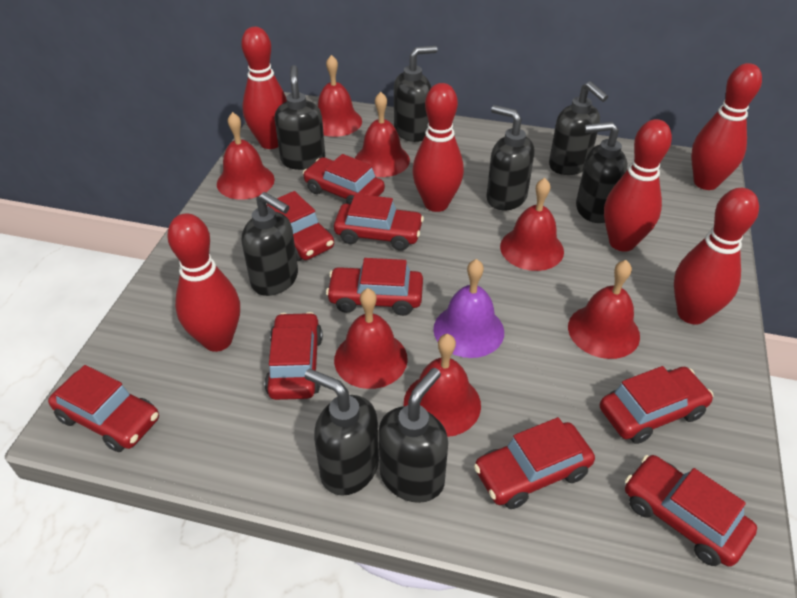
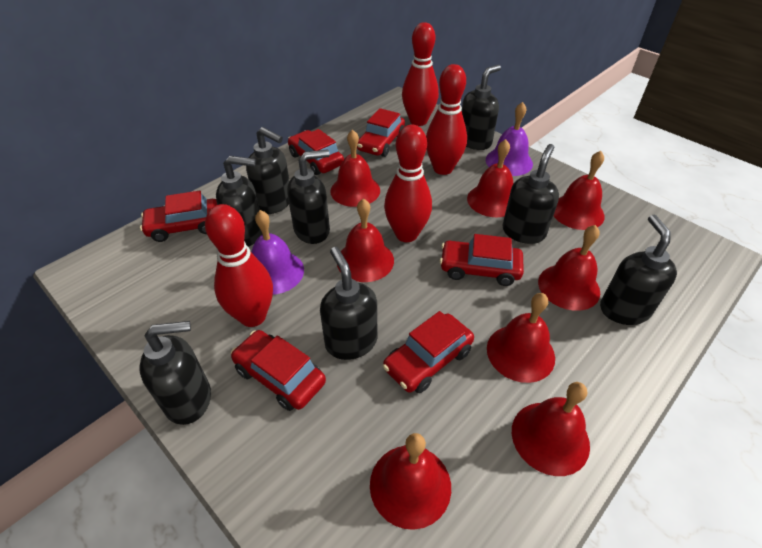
purple bell: [433,259,504,358] = 1 -> [251,210,304,295] [486,102,533,176] = 2
red bell: [217,112,275,200] [318,55,362,137] [334,288,408,389] [355,92,410,177] [404,334,481,437] [500,178,564,271] [568,260,640,359] = 7 -> [330,130,380,207] [337,198,394,282] [370,433,451,530] [467,139,513,217] [487,293,555,383] [512,382,590,476] [538,225,600,311] [554,151,605,230] = 8
red bowling pin: [167,214,240,352] [241,27,287,149] [412,83,464,212] [604,119,672,252] [674,188,759,325] [691,63,762,190] = 6 -> [205,204,273,327] [384,125,432,242] [402,22,439,126] [426,64,467,175] = 4
red car: [48,365,159,452] [265,312,323,400] [267,191,334,261] [303,154,385,204] [326,258,423,316] [334,194,424,251] [474,417,595,509] [600,366,713,444] [625,455,757,567] = 9 -> [140,191,217,242] [231,330,326,411] [288,129,344,175] [357,108,405,157] [383,311,474,393] [440,234,524,286] = 6

